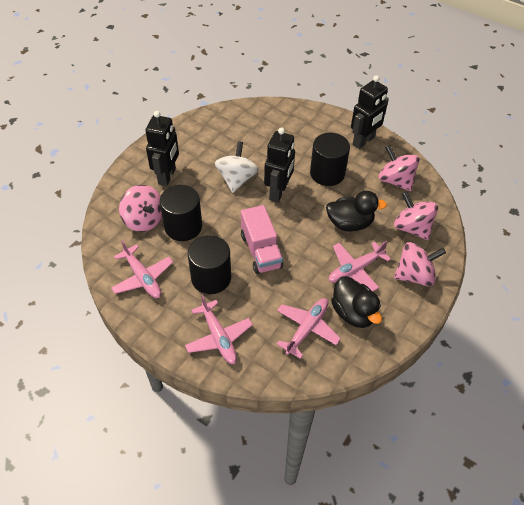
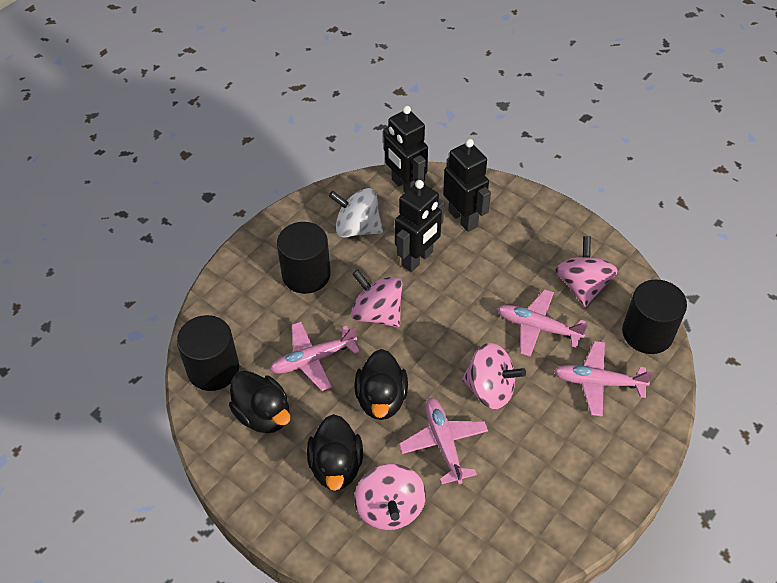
black duck: [326,191,387,231] [331,276,382,328] = 2 -> [229,371,290,433] [307,414,363,491] [354,349,408,420] = 3
pink truck: [241,205,283,274] = 1 -> none = 0

